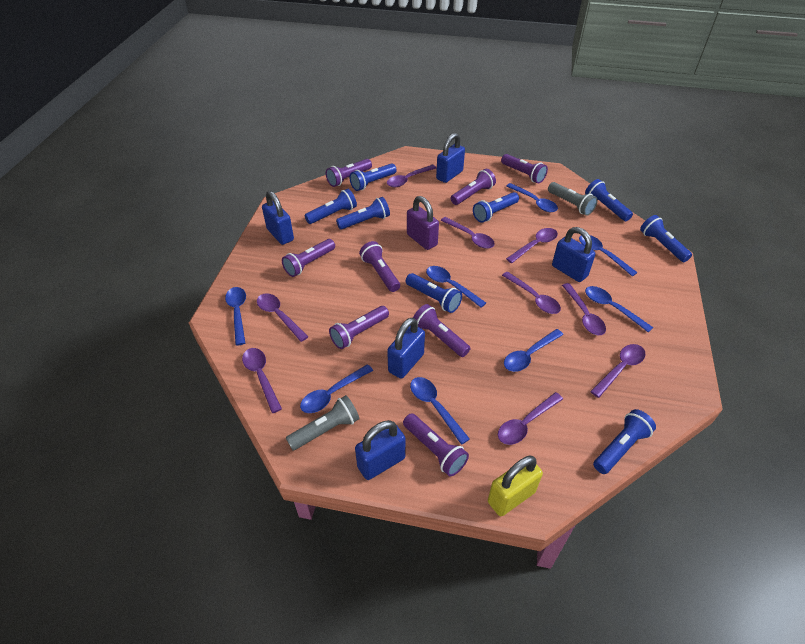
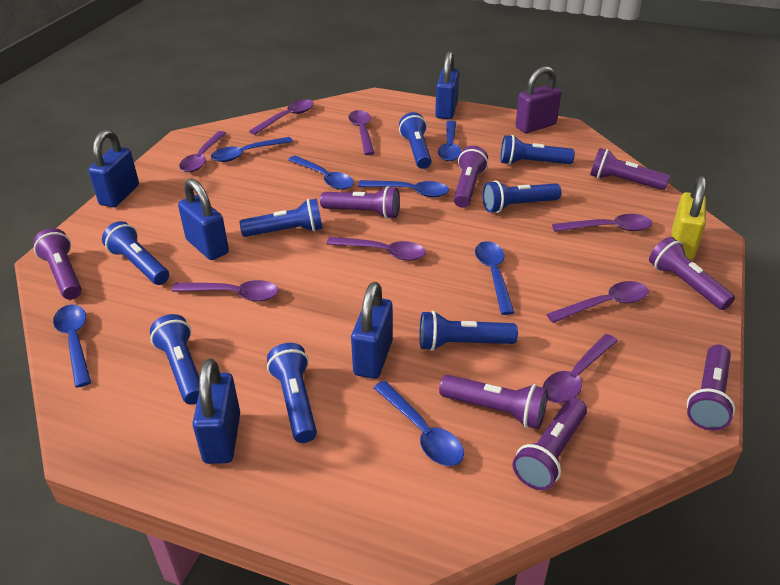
blue spoon: [225,287,246,345] [300,364,373,413] [410,377,470,445] [426,266,486,308] [504,329,563,372] [506,183,558,212] [579,235,638,277] [585,286,653,332] = 8 -> [53,305,91,388] [211,137,293,162] [288,155,354,190] [358,180,449,197] [373,381,464,466] [438,121,462,161] [475,241,515,315] = 7
grey flashlight: [286,395,360,450] [548,182,598,216] = 2 -> none = 0
purple spoon: [242,348,282,413] [257,293,308,342] [387,164,436,187] [440,217,495,249] [498,392,563,445] [502,272,561,314] [506,228,558,263] [562,283,606,335] [590,344,646,398] = 9 -> [172,280,279,301] [179,131,227,172] [249,99,314,135] [327,237,426,261] [348,110,375,155] [542,334,618,403] [547,281,649,323] [552,214,652,232] = 8

